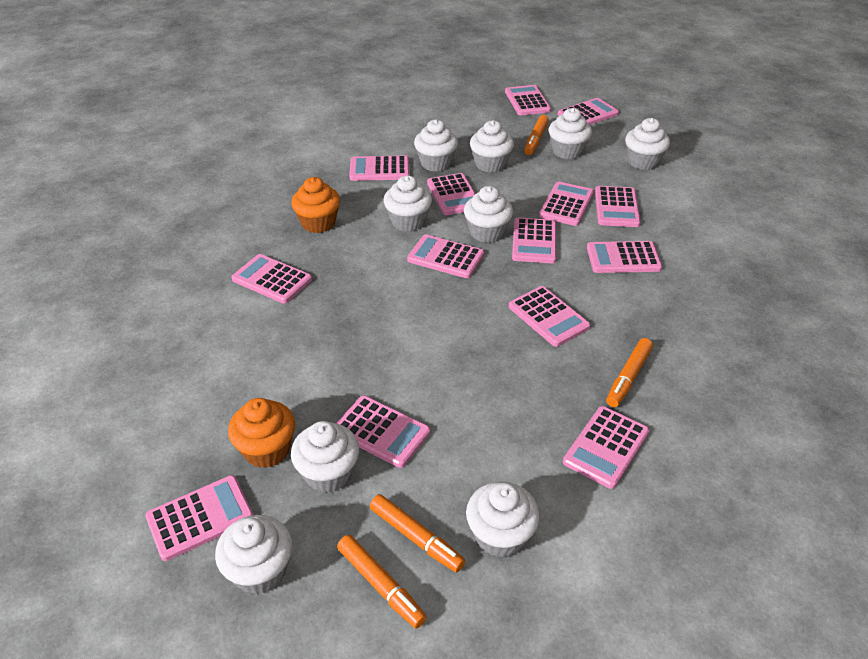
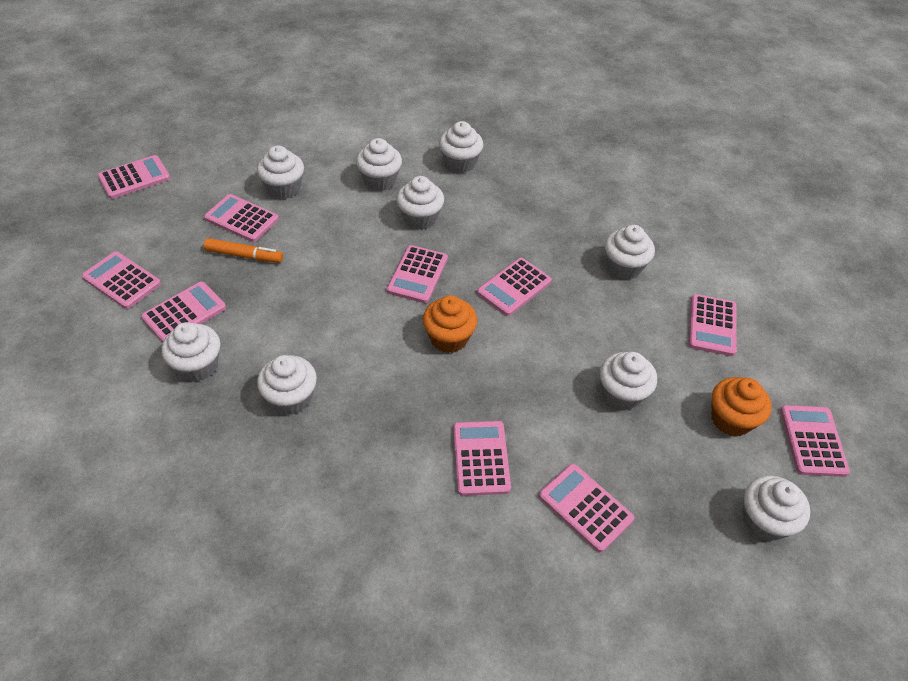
orange marker: [337,535,427,628] [370,494,465,572] [524,115,549,155] [606,338,653,407] = 4 -> [204,238,283,263] = 1
pink calculator: [145,475,253,561] [231,254,312,304] [337,396,430,468] [349,156,409,181] [407,235,484,278] [427,173,475,215] [505,85,551,115] [509,286,590,347] [512,217,556,263] [539,182,594,226] [558,98,619,125] [563,406,649,489] [587,241,662,273] [595,186,641,227] = 14 -> [82,252,161,309] [98,155,170,199] [141,282,226,342] [204,194,279,242] [387,245,448,303] [453,421,511,496] [477,258,552,316] [539,464,634,553] [689,294,737,356] [780,405,850,477] = 10

